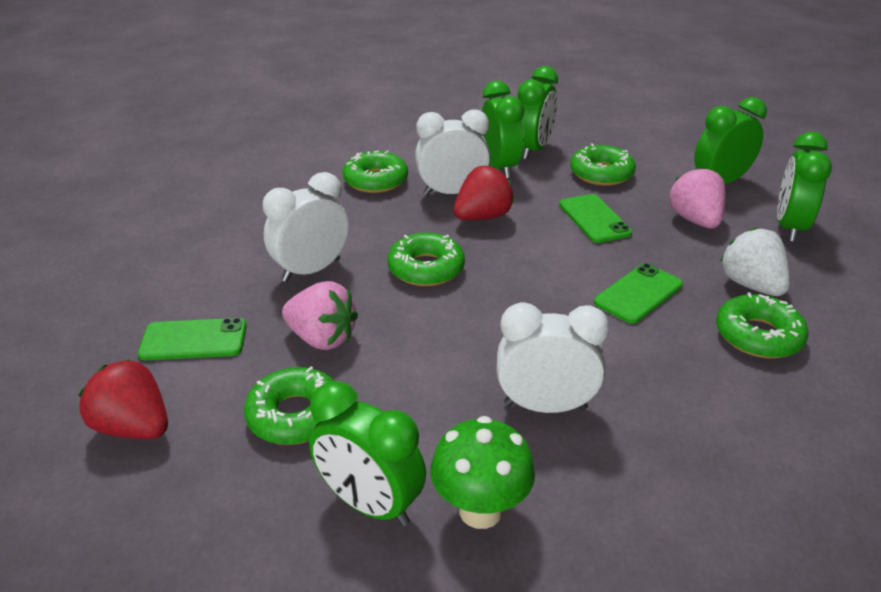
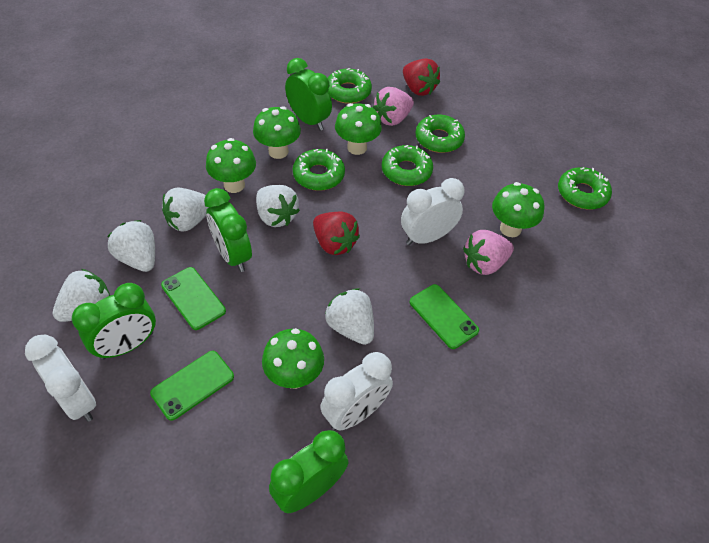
green clock: [309,381,426,526] [482,81,524,179] [517,66,558,160] [694,97,767,184] [777,132,832,242] = 5 -> [72,283,156,360] [204,188,252,272] [269,430,349,513] [285,58,332,131] = 4
green mushroom: [431,416,535,529] = 1 -> [206,138,256,193] [253,106,301,159] [262,328,324,389] [335,103,382,155] [492,182,545,237] = 5
white strawberry: [720,227,790,296] = 1 -> [53,269,110,322] [107,220,155,272] [162,188,208,232] [256,185,300,227] [325,288,374,345] = 5

